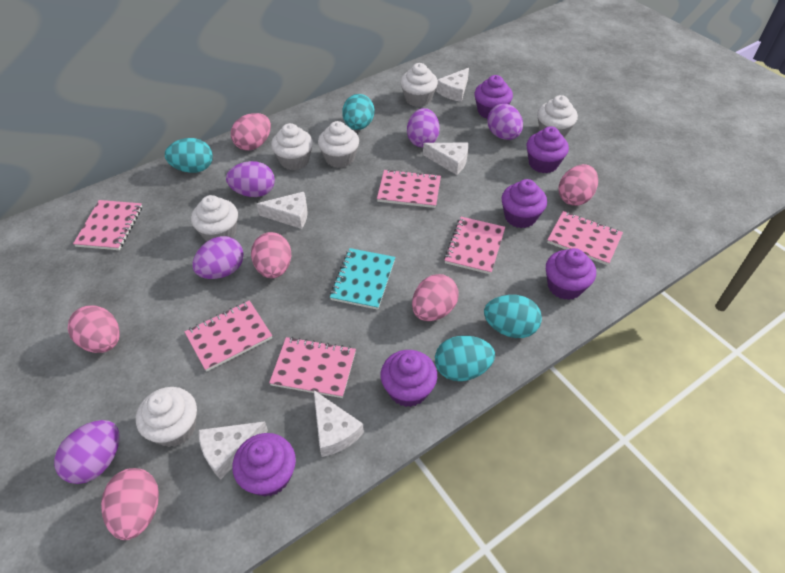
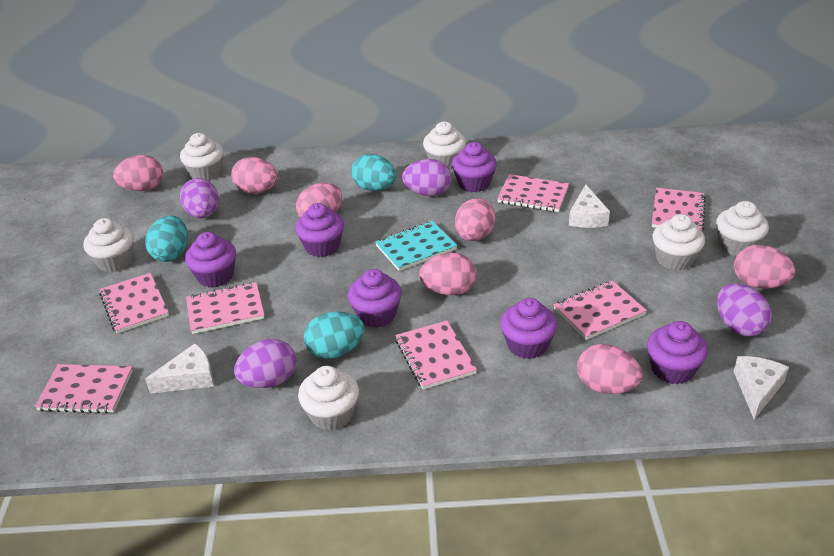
pink egg: [68,306,120,353] [101,468,159,540] [231,113,271,151] [251,232,291,278] [412,274,459,321] [558,164,598,206] = 6 -> [113,155,163,191] [231,157,278,194] [296,183,342,217] [419,253,476,295] [455,198,496,241] [577,344,643,394] [734,245,795,289] = 7
pink notebook: [73,200,142,250] [184,300,272,372] [269,337,356,398] [377,169,441,208] [444,217,505,275] [547,211,623,265] = 6 -> [35,364,133,414] [99,273,169,334] [186,282,264,334] [395,321,477,390] [497,174,569,212] [554,280,647,340] [652,188,706,231] = 7
purple egg: [54,420,119,484] [192,236,244,279] [226,161,275,197] [407,108,440,147] [487,104,523,140] = 5 -> [180,178,219,218] [234,339,296,388] [402,159,452,196] [717,283,772,337] = 4
turquoise egg: [165,138,213,173] [342,94,374,130] [435,336,495,381] [484,295,542,338] = 4 -> [145,215,188,262] [304,312,365,359] [351,154,397,191] = 3
white cheese: [199,421,268,480] [257,192,308,229] [314,390,364,457] [423,143,468,175] [436,68,469,102] = 5 -> [145,343,214,394] [569,184,610,228] [733,356,789,419] = 3

